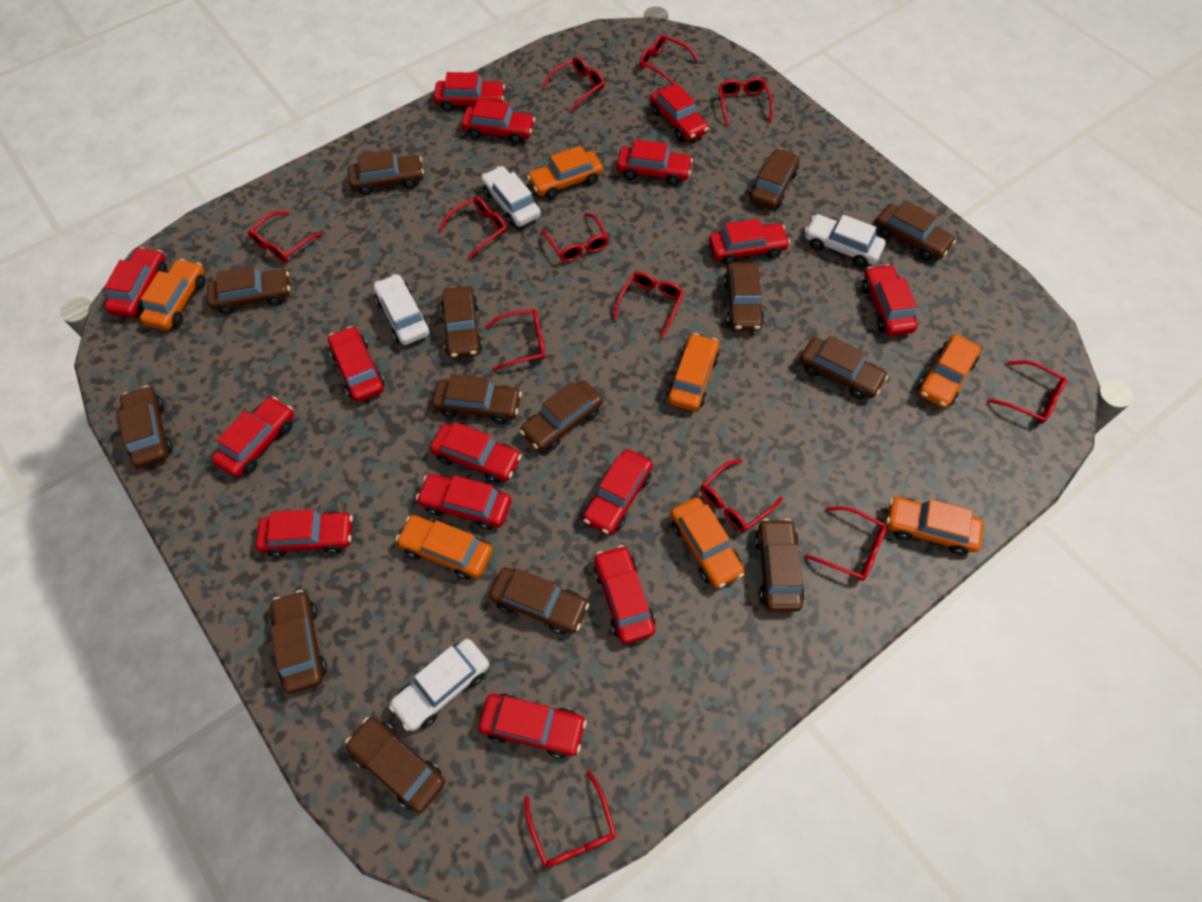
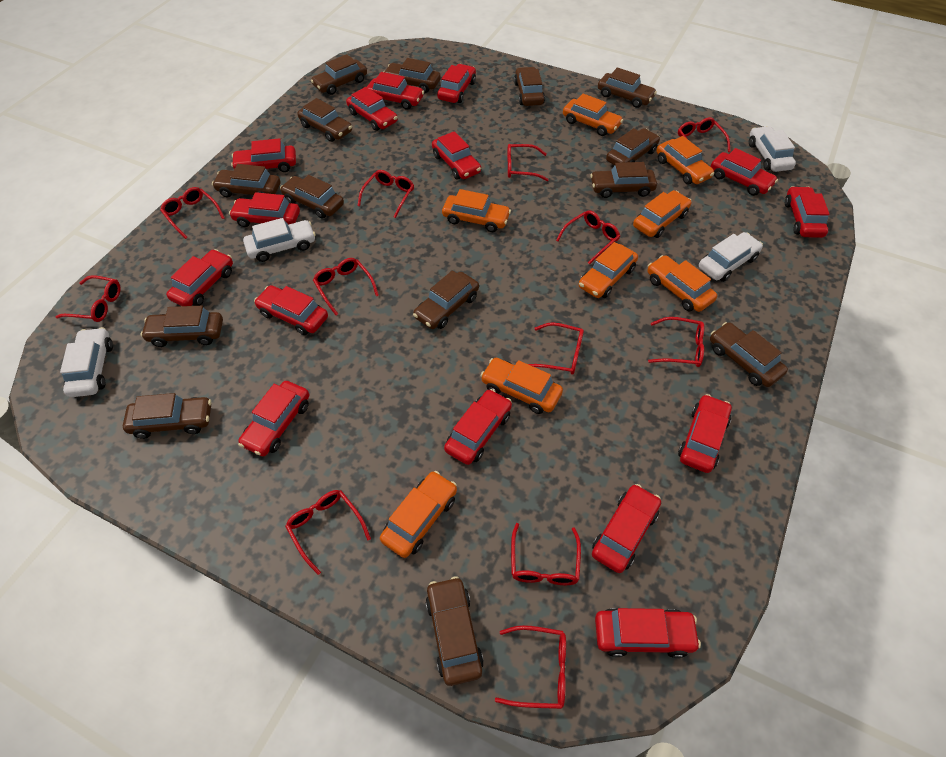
orange car: [140,259,206,330] [396,515,493,580] [527,146,603,199] [667,333,719,411] [670,497,744,588] [886,497,984,555] [918,334,981,408] = 7 -> [380,471,457,558] [442,189,511,232] [480,358,563,414] [563,94,623,136] [579,242,638,298] [633,190,692,238] [647,255,717,312] [656,136,714,184] = 8

